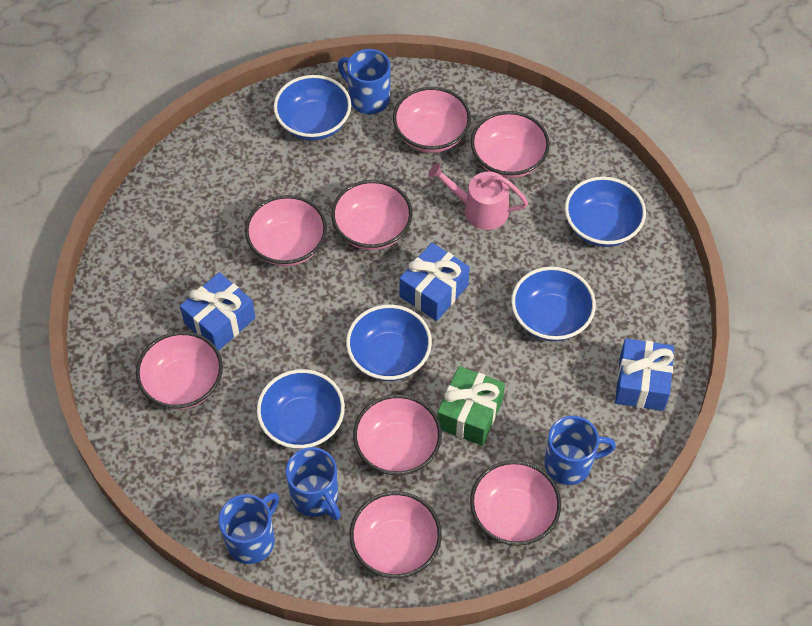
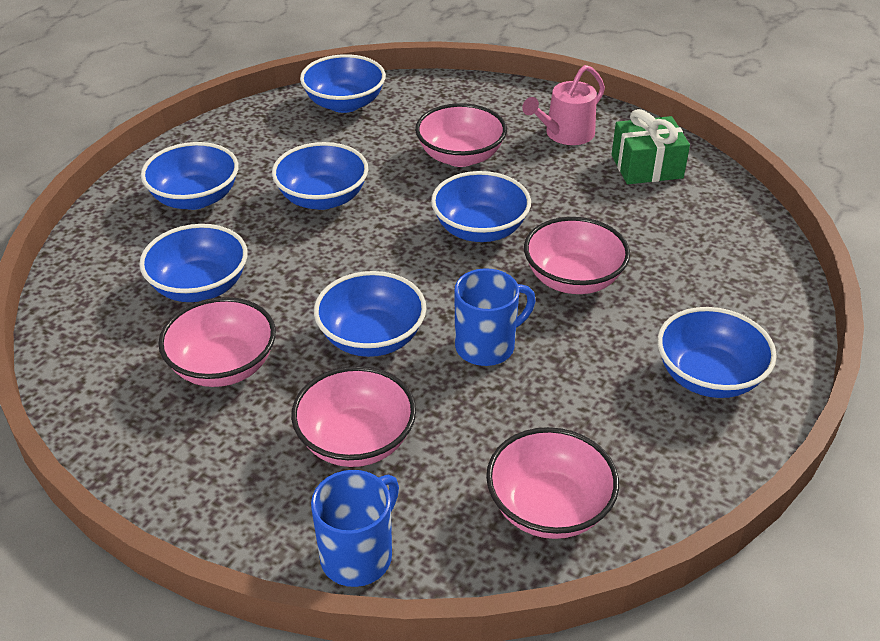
blue bowl: [257,369,345,449] [274,75,351,141] [346,305,432,381] [511,267,596,341] [565,177,646,247] = 5 -> [139,224,248,302] [141,142,239,210] [272,142,368,210] [300,54,386,113] [314,271,426,357] [431,171,531,242] [657,307,777,398] = 7
blue gift: [180,272,256,351] [399,243,470,321] [615,339,674,411] = 3 -> none = 0
blue mug: [218,493,279,564] [286,447,341,520] [338,49,391,114] [544,416,616,485] = 4 -> [311,470,399,587] [454,268,536,366] = 2
pink bowl: [136,331,223,409] [245,195,327,266] [331,180,413,250] [350,491,442,578] [353,394,442,476] [393,87,471,153] [470,460,561,546] [471,111,550,178] = 8 -> [158,297,276,387] [291,366,416,467] [415,103,507,167] [486,427,619,539] [524,217,630,294] = 5

